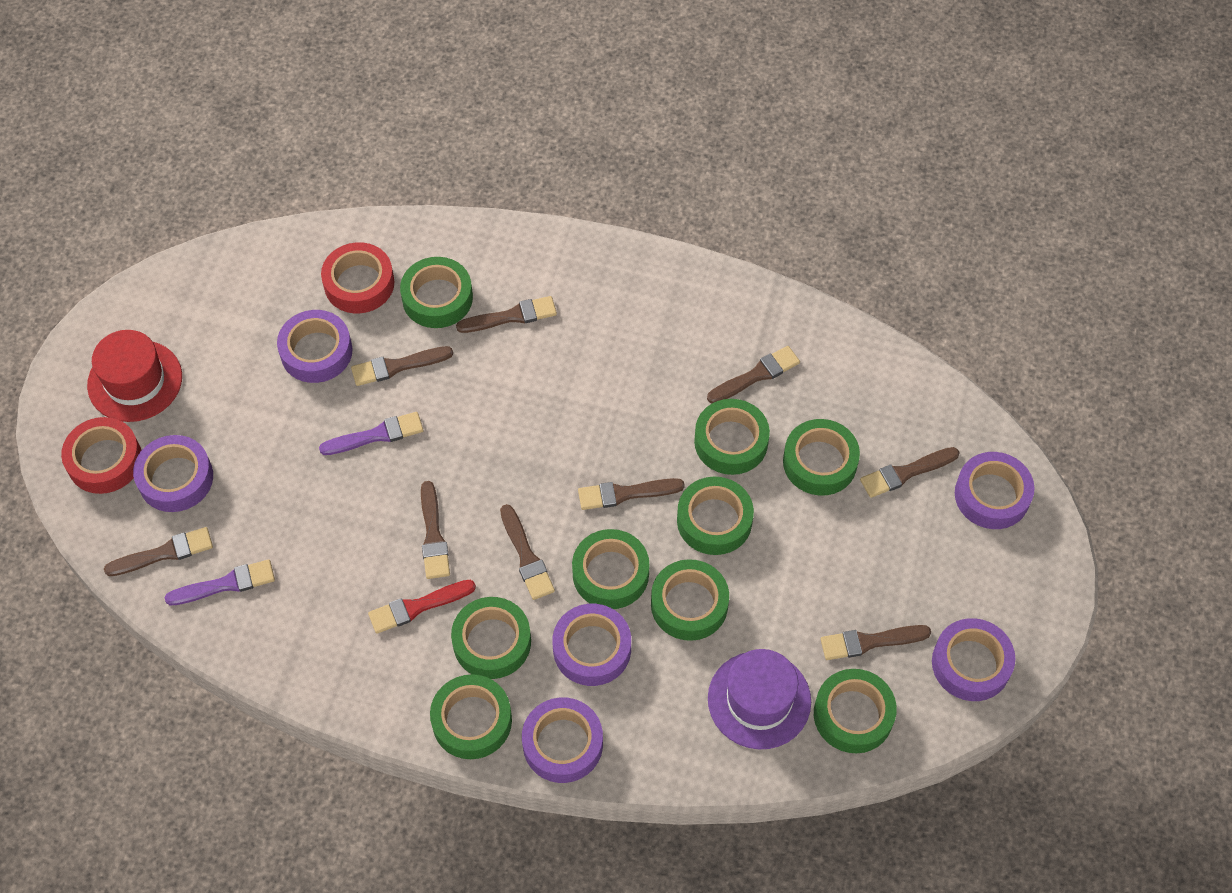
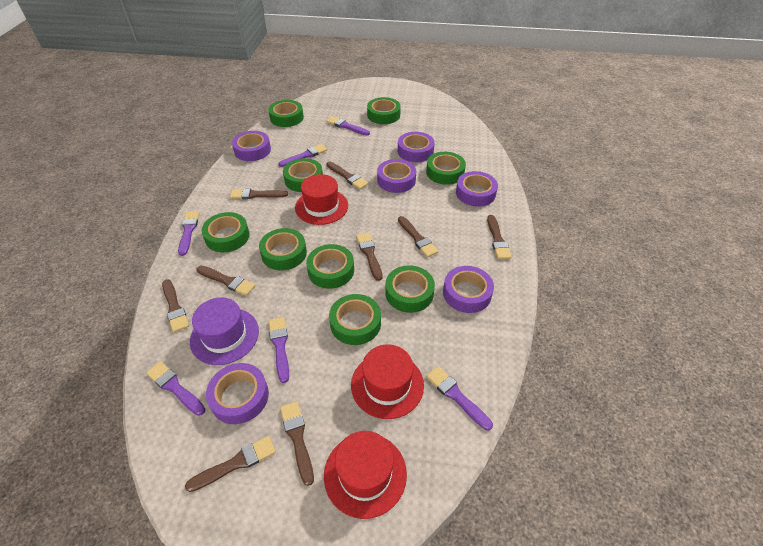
purple brush: [165,559,275,605] [319,412,423,455] = 2 -> [146,361,205,416] [178,211,199,256] [269,317,289,383] [278,144,327,167] [327,116,370,135] [426,366,493,430] = 6
red brush: [368,580,476,634] = 1 -> none = 0
red hat: [87,330,182,422] = 1 -> [295,174,348,225] [324,431,407,519] [351,345,424,419] = 3
red tape: [61,417,141,494] [321,242,394,313] = 2 -> none = 0

